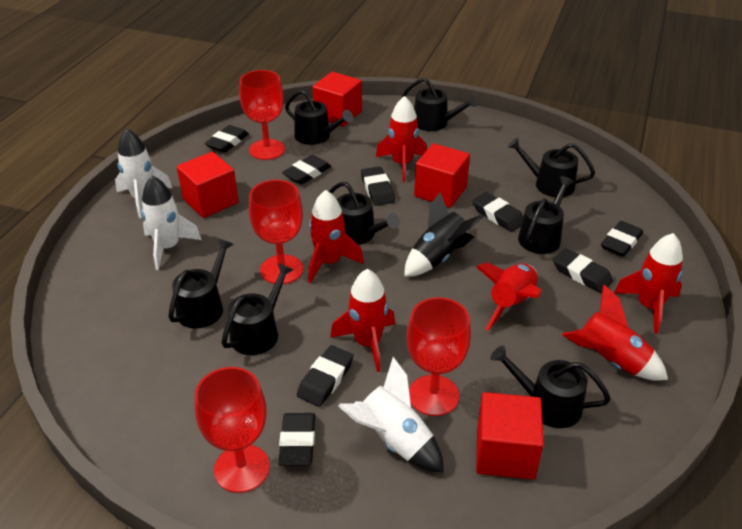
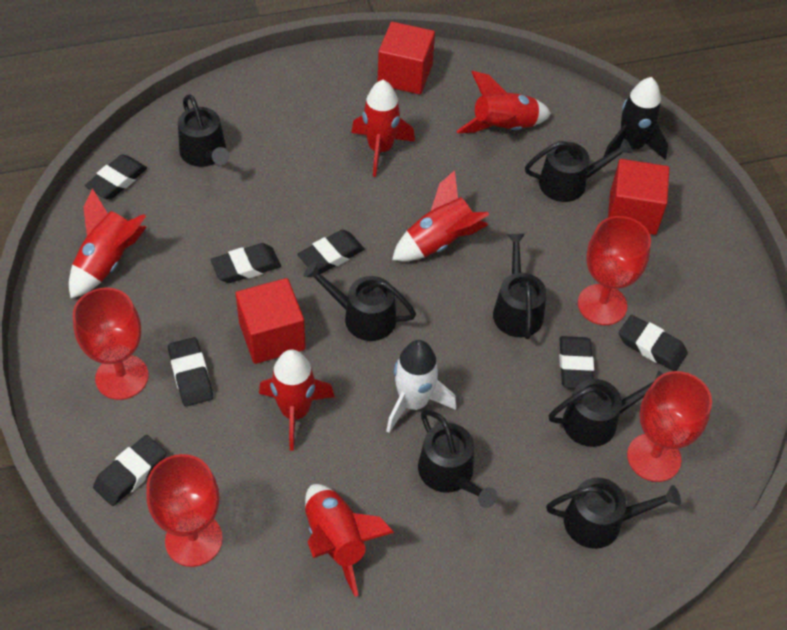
black eraser: [205,125,249,153] [279,413,315,466] [282,155,331,184] [297,345,353,407] [361,166,395,206] [473,192,523,232] [553,248,613,293] [601,221,643,257] = 8 -> [85,154,147,199] [93,435,166,506] [168,337,213,406] [211,243,281,283] [297,230,364,274] [559,336,594,388] [619,315,688,371] = 7
black watering can: [168,239,234,329] [221,263,294,355] [285,90,353,145] [329,182,400,245] [402,78,478,131] [490,345,611,428] [508,137,595,197] [518,176,574,254] = 8 -> [178,94,229,167] [303,262,416,341] [418,410,497,508] [493,234,547,339] [525,138,633,202] [546,478,681,549] [549,371,662,447] = 7
red cube: [177,152,239,218] [312,71,362,127] [414,143,470,208] [476,392,544,479] = 4 -> [235,278,306,364] [378,22,435,94] [608,159,669,235] = 3
white rocket: [115,129,172,218] [141,176,202,270] [338,357,444,473] = 3 -> [386,340,456,433] = 1

